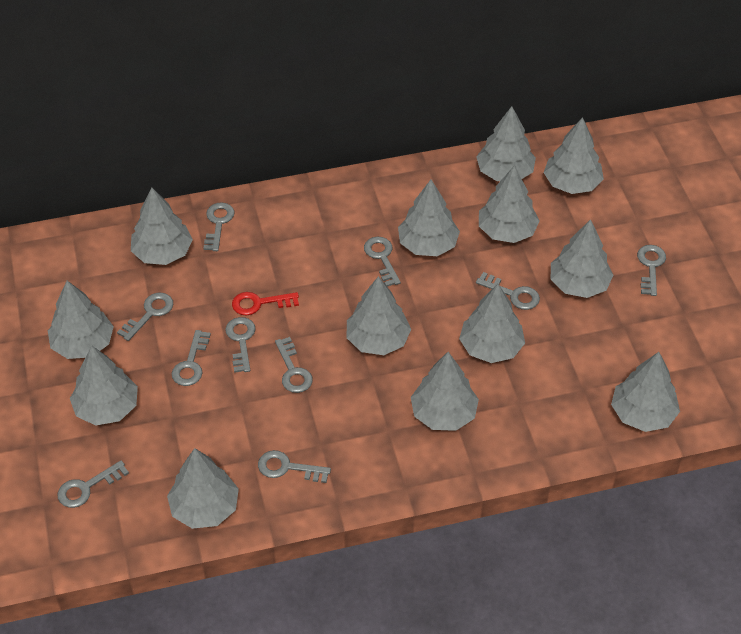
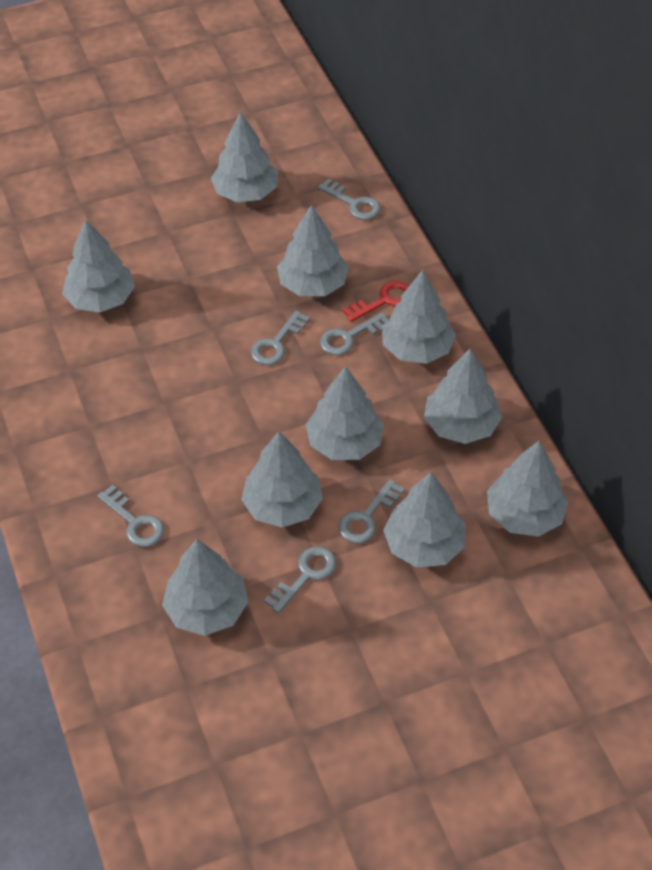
grey key: [58,460,129,508] [117,293,173,341] [172,330,211,386] [203,202,235,251] [225,317,256,373] [258,450,331,483] [275,337,313,393] [364,237,401,286] [476,272,540,310] [637,245,666,296] = 10 -> [97,485,164,547] [251,310,310,365] [264,546,337,613] [318,178,381,220] [320,312,388,355] [338,479,405,543] = 6
grey tree: [48,281,114,359] [70,345,138,425] [131,188,193,265] [167,448,239,529] [346,276,411,355] [398,180,460,256] [411,352,479,431] [459,284,525,363] [476,106,536,181] [479,165,540,243] [543,117,604,194] [551,219,613,298] [611,352,680,432] = 13 -> [62,219,135,313] [162,539,248,636] [211,112,278,202] [241,431,323,528] [277,205,349,296] [306,366,384,460] [382,270,456,364] [383,472,465,568] [424,349,502,444] [487,441,569,537] = 10

